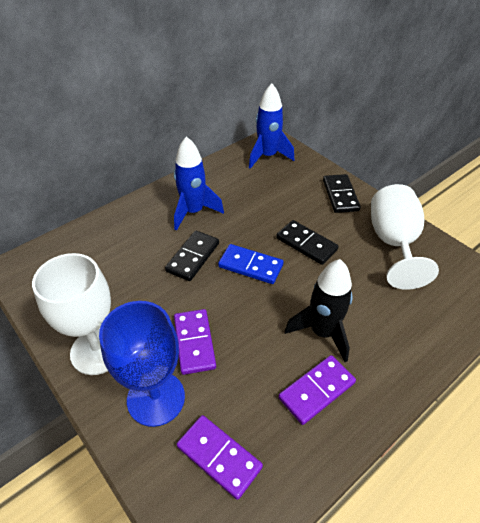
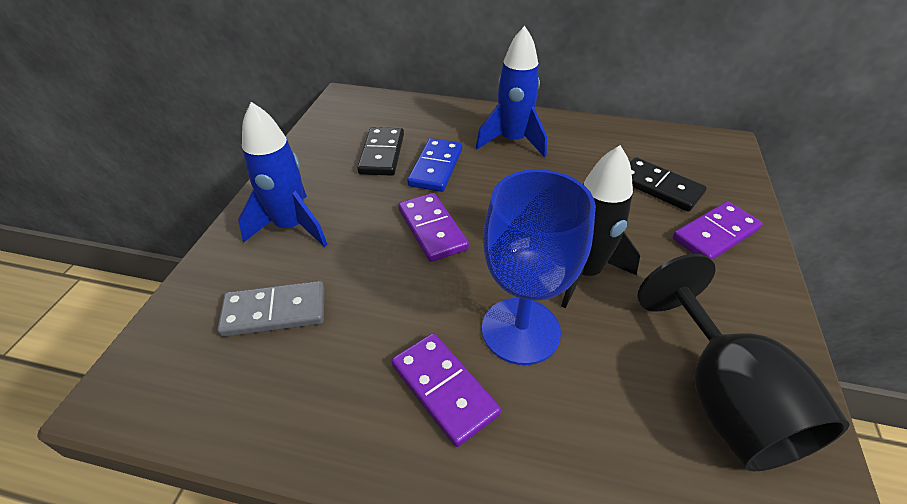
black domino: [165,231,219,281] [276,220,339,265] [323,174,361,213] = 3 -> [357,127,404,176] [630,157,707,212] = 2
black goblet: none = 0 -> [637,254,850,471] = 1
grey domino: none = 0 -> [217,281,324,337] = 1
white goblet: [32,253,111,375] [371,184,439,290] = 2 -> none = 0

